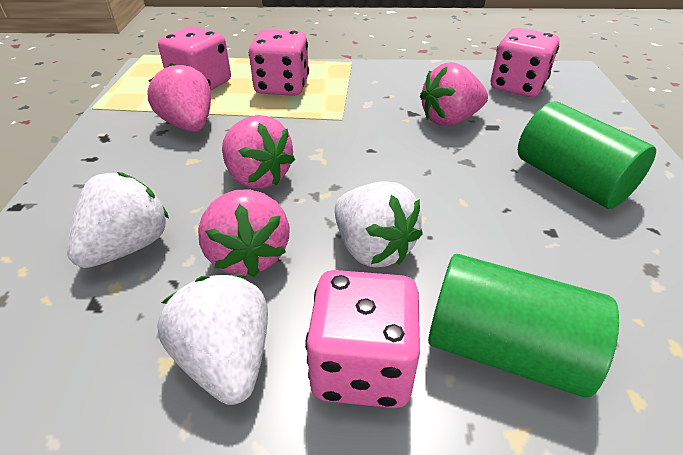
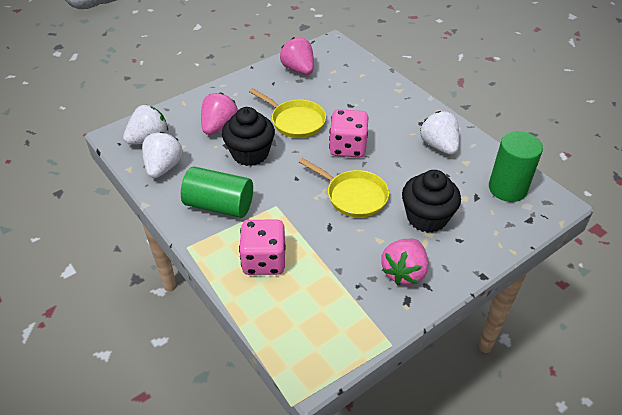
black cupcake: none = 0 -> [222,107,275,166] [402,170,461,233] = 2
pink dice: [158,26,231,90] [249,29,309,96] [305,270,420,408] [491,28,559,97] = 4 -> [239,219,286,275] [329,109,369,158] = 2
pink strawberry: [147,63,211,132] [198,189,290,277] [222,115,295,189] [420,62,488,126] = 4 -> [201,92,238,135] [280,37,314,75] [381,239,429,285] = 3
yellow pan: none = 0 -> [249,88,326,138] [299,158,389,218] = 2

